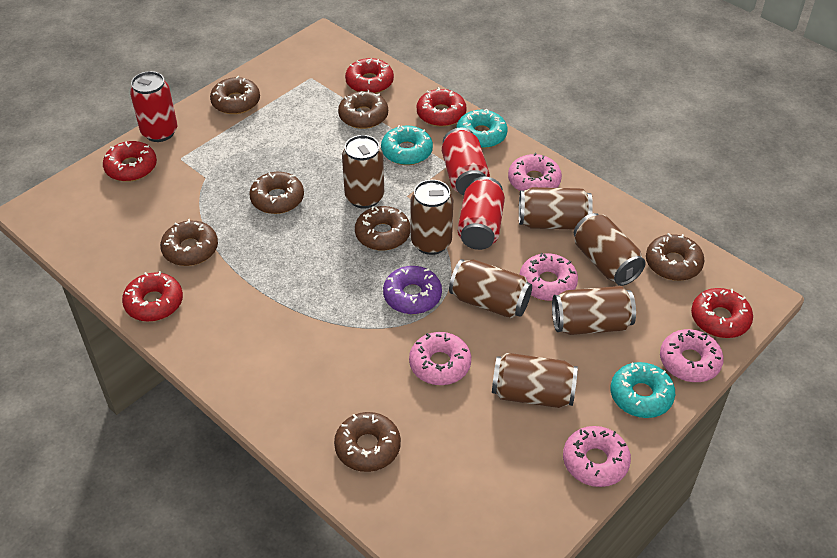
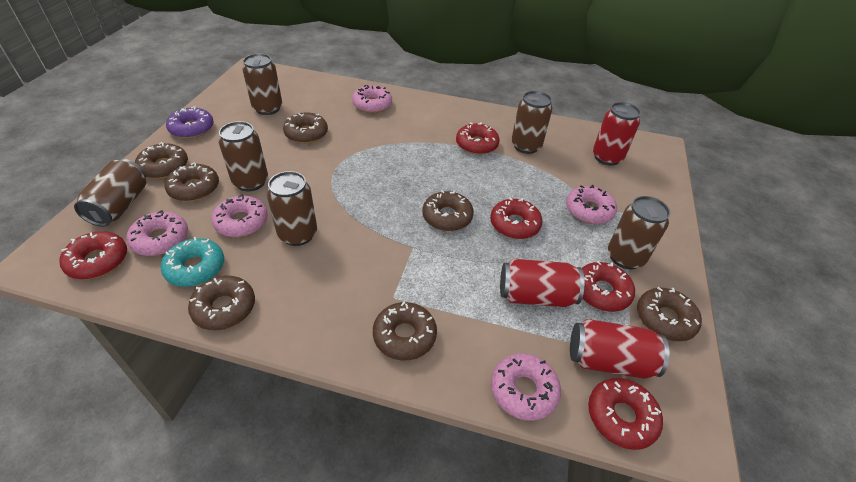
brown can: [342,135,384,209] [410,180,453,255] [449,259,532,318] [492,353,578,408] [519,187,593,229] [552,286,636,335] [574,213,646,286] = 7 -> [74,159,146,227] [219,121,268,191] [243,53,282,115] [267,171,317,246] [512,91,552,154] [608,196,670,269] = 6
turquoise donut: [381,125,433,165] [457,109,507,148] [611,362,675,418] = 3 -> [161,237,224,287] = 1

